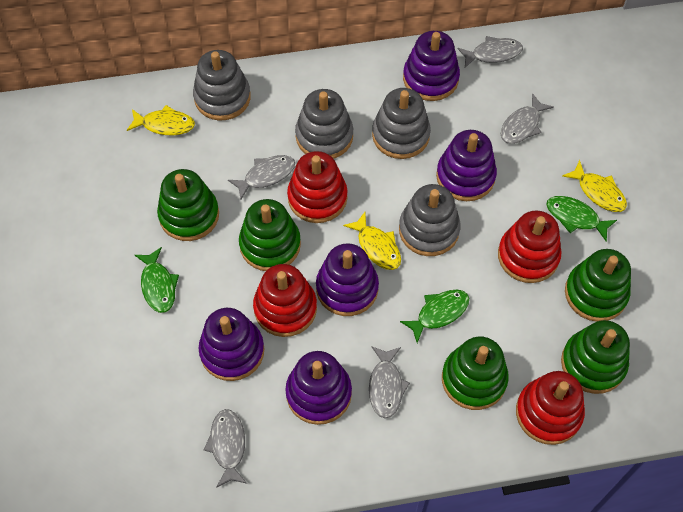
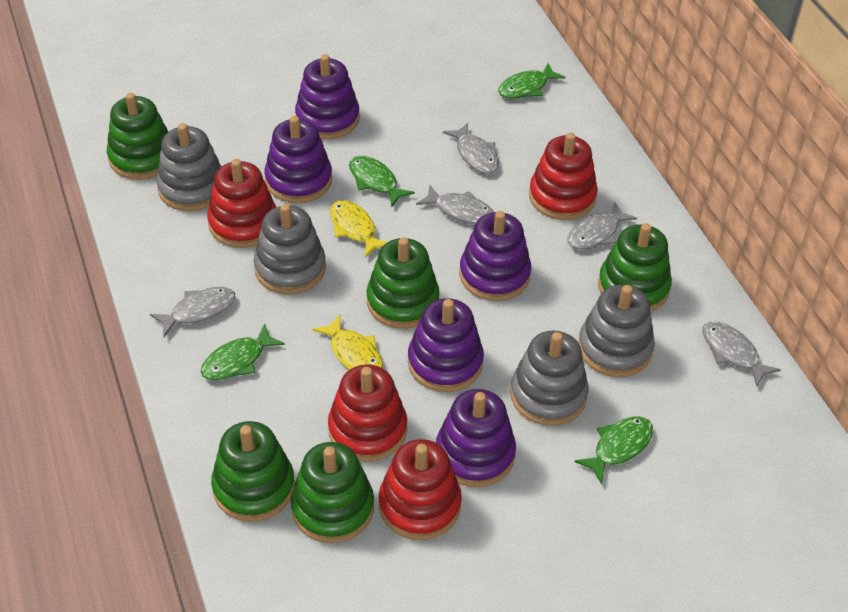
green fish: [135,247,179,313] [400,290,469,343] [546,196,617,242] = 3 -> [201,324,285,380] [349,156,415,208] [498,63,566,99] [574,416,653,484] = 4
yellow fish: [127,105,195,135] [343,212,401,270] [562,160,627,212] = 3 -> [313,314,383,370] [330,200,387,258] = 2

